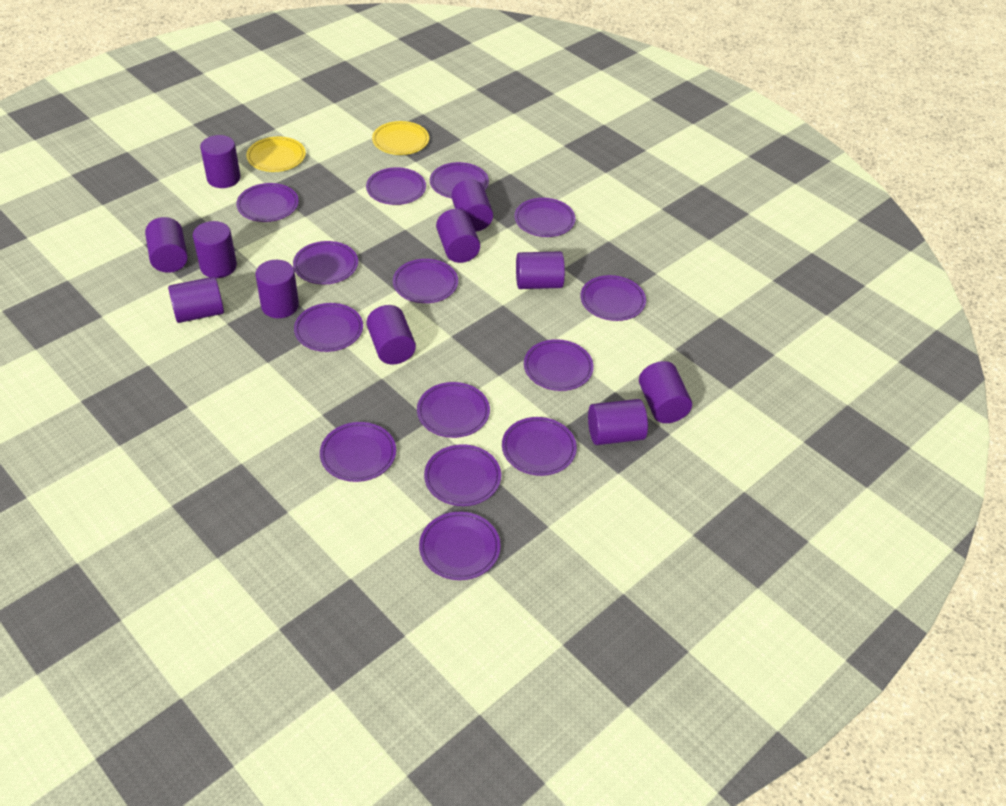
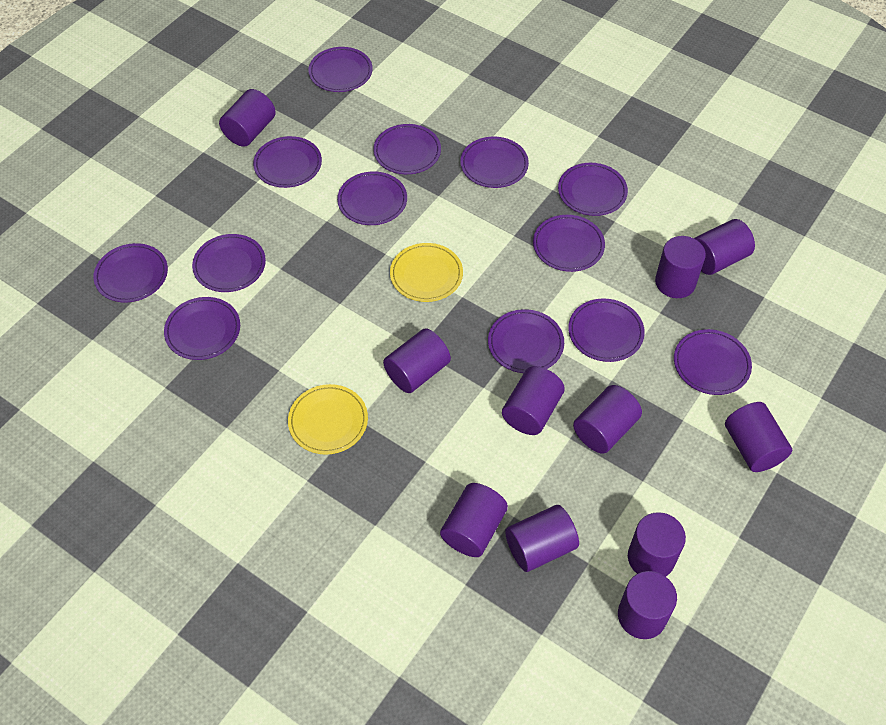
purple plate: [236,183,299,222] [293,241,358,285] [294,303,363,352] [320,422,396,482] [366,167,426,205] [393,259,458,303] [417,382,490,438] [419,512,501,580] [424,444,501,506] [430,162,489,198] [502,417,577,476] [514,198,576,237] [524,339,594,391] [580,275,646,321] = 14 -> [93,243,168,302] [164,297,240,360] [192,234,266,292] [253,136,322,188] [308,47,373,92] [337,171,407,225] [373,124,441,174] [460,137,529,188] [488,309,564,373] [533,215,605,272] [558,163,628,216] [568,298,645,362] [674,329,752,395] = 13

